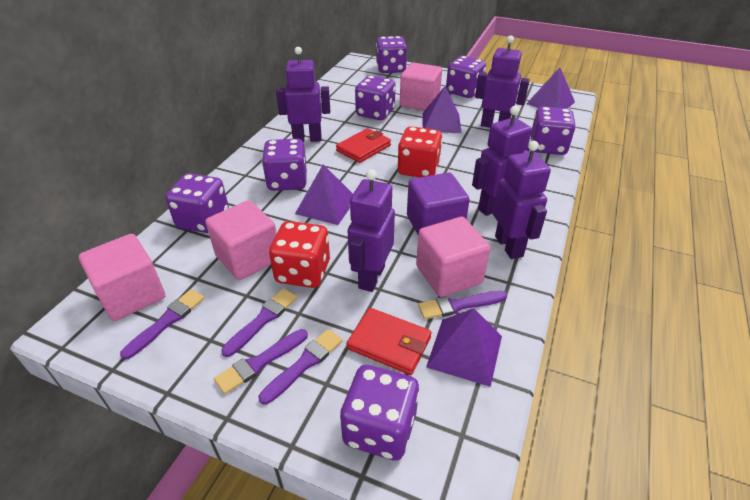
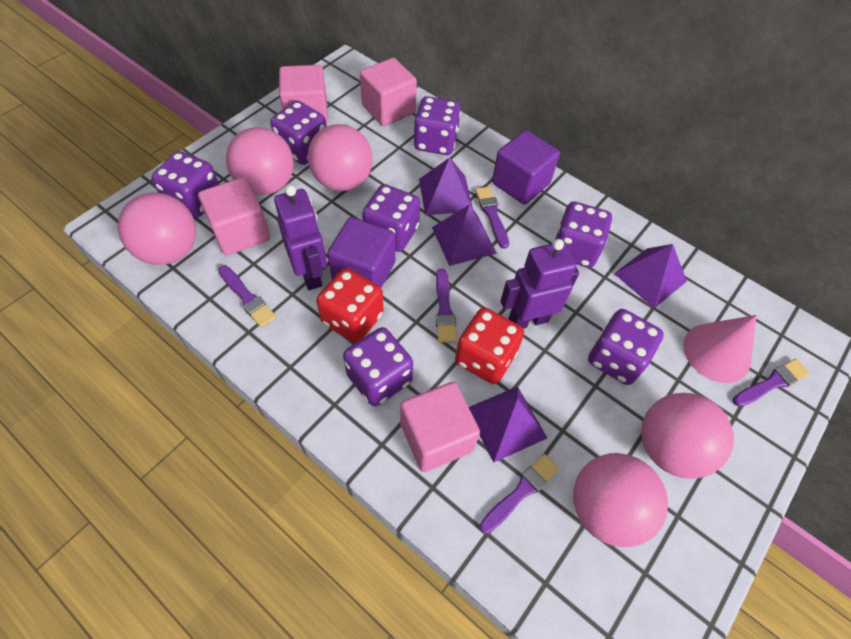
pink ball: none = 0 -> [118,193,196,265] [226,127,294,195] [307,124,373,191] [573,453,668,547] [641,393,734,479] = 5
pink cone: none = 0 -> [683,315,757,383] = 1
purple cube: [407,172,470,234] = 1 -> [327,217,395,288] [492,130,560,205] = 2
purple robot: [276,47,330,142] [348,169,395,292] [472,106,532,216] [475,36,530,128] [493,141,551,259] = 5 -> [274,185,327,290] [500,239,579,329] = 2
red wallet: [336,128,391,163] [347,308,432,375] = 2 -> none = 0

